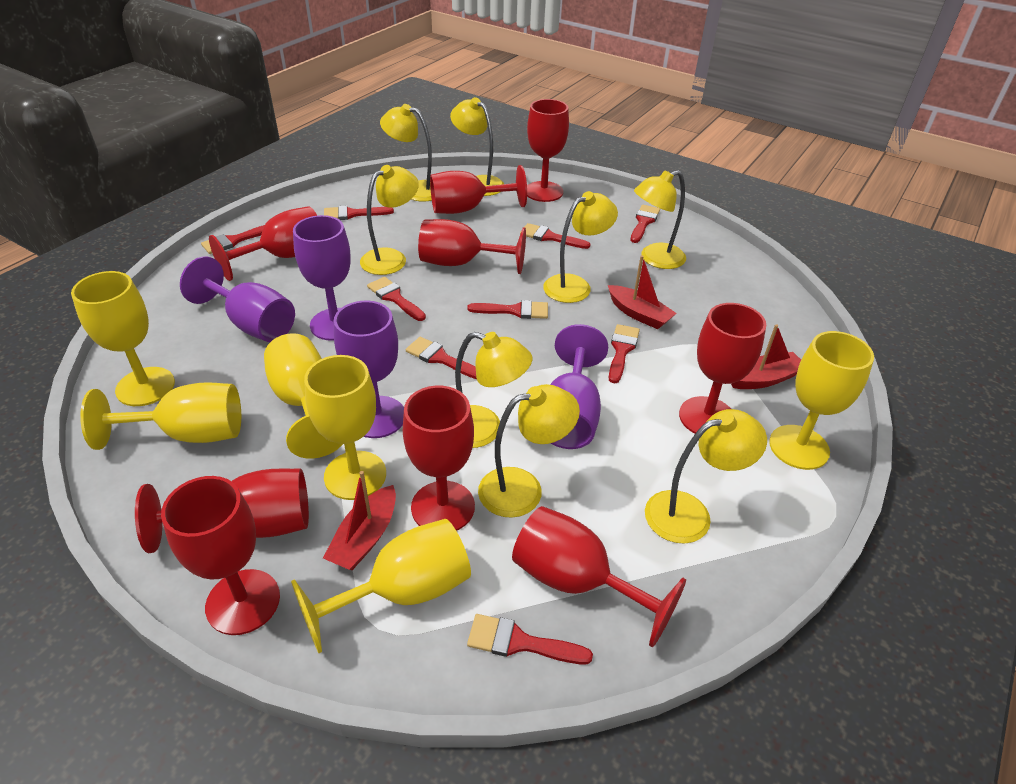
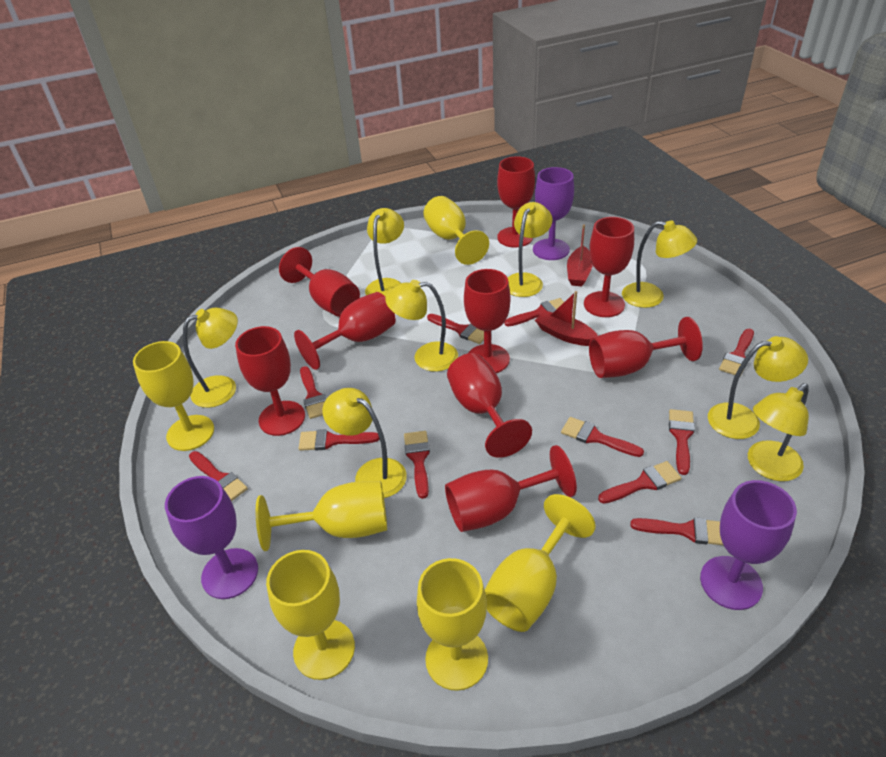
purple goblet: [180,256,295,342] [293,215,350,341] [334,301,404,438] [550,324,608,449] = 4 -> [165,476,258,599] [533,167,574,260] [700,480,797,610] = 3
red boat: [323,471,396,570] [608,255,677,329] [731,324,801,389] = 3 -> [535,291,598,346] [567,225,593,287] = 2
red brush: [201,225,265,254] [324,206,394,220] [367,277,426,321] [406,337,477,379] [467,300,548,319] [467,614,593,664] [520,223,591,249] [609,324,640,383] [631,205,660,243] = 9 -> [189,451,248,501] [299,429,379,451] [300,366,327,419] [404,431,430,499] [427,314,484,344] [504,298,564,326] [561,417,644,457] [598,461,681,504] [631,517,724,546] [669,409,695,475] [719,328,754,375] = 11

